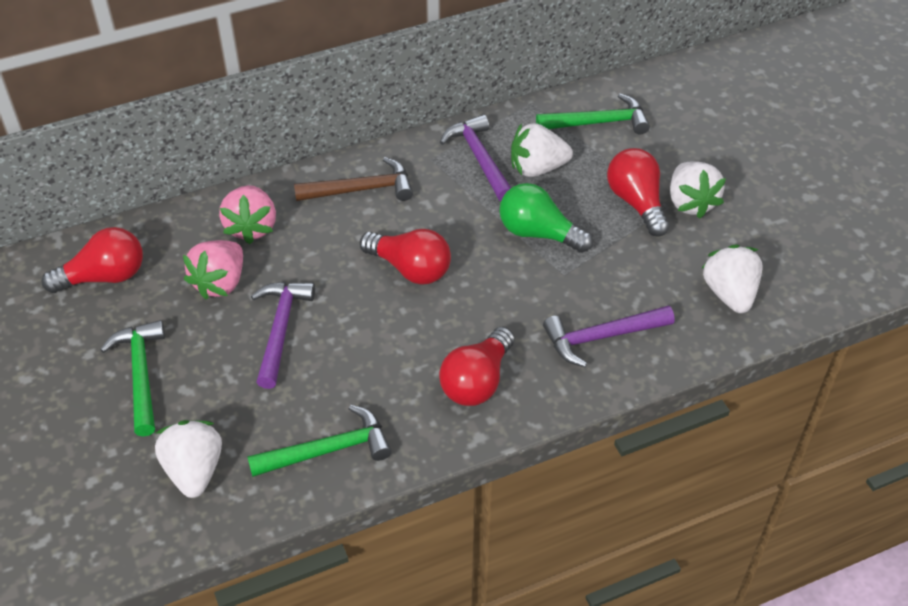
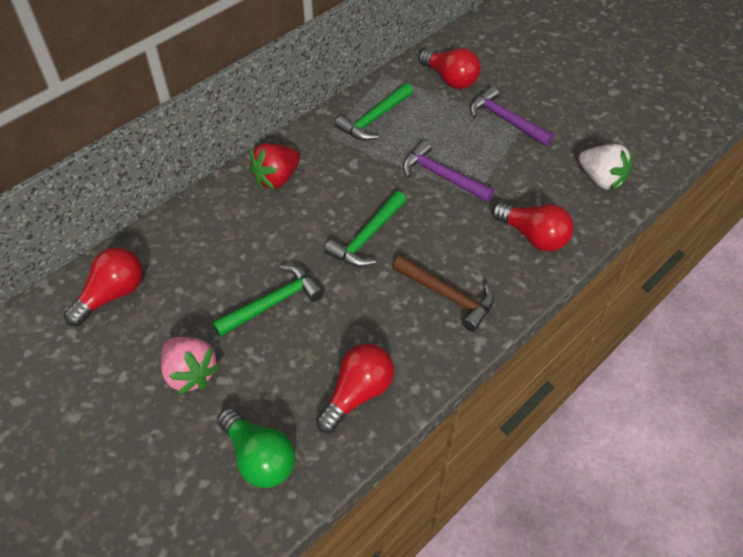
pink strawberry: [183,240,243,299] [219,185,276,244] = 2 -> [161,337,220,395] = 1
purple hammer: [251,282,315,389] [440,114,511,201] [543,306,675,367] = 3 -> [403,140,494,202] [470,86,554,146] = 2
red strawberry: none = 0 -> [249,143,300,189] = 1
white strawberry: [155,420,222,498] [511,123,573,177] [670,162,726,219] [701,244,762,313] = 4 -> [578,144,633,190] = 1

